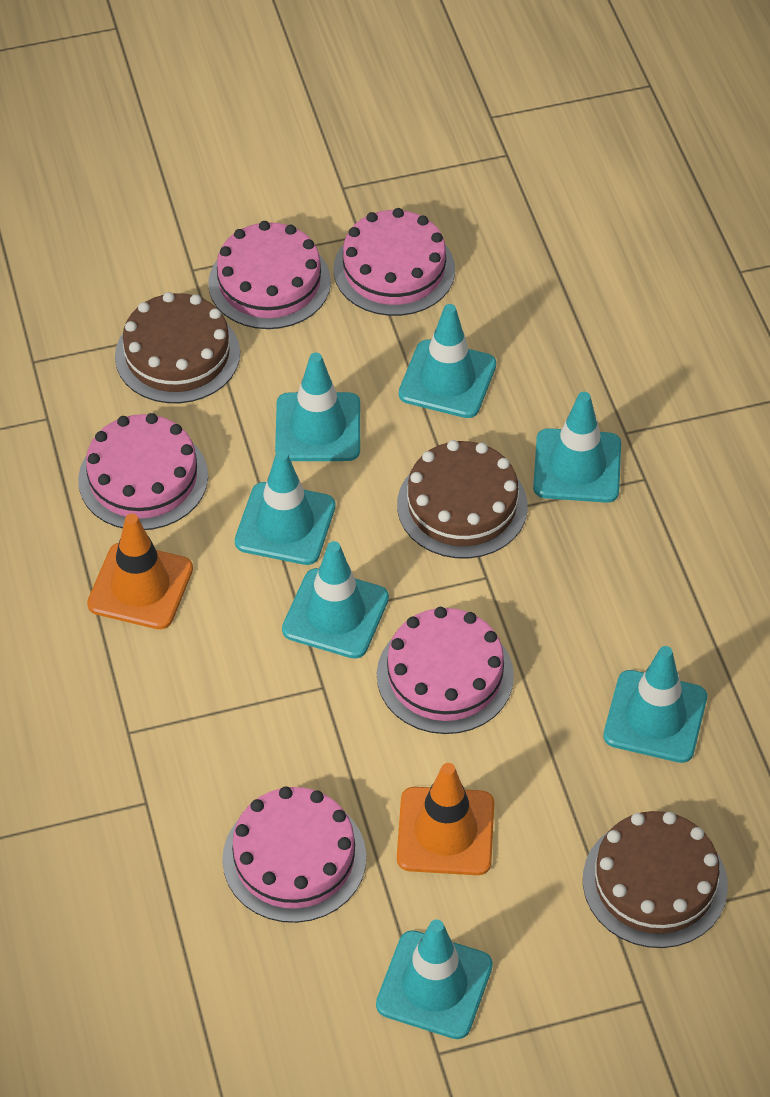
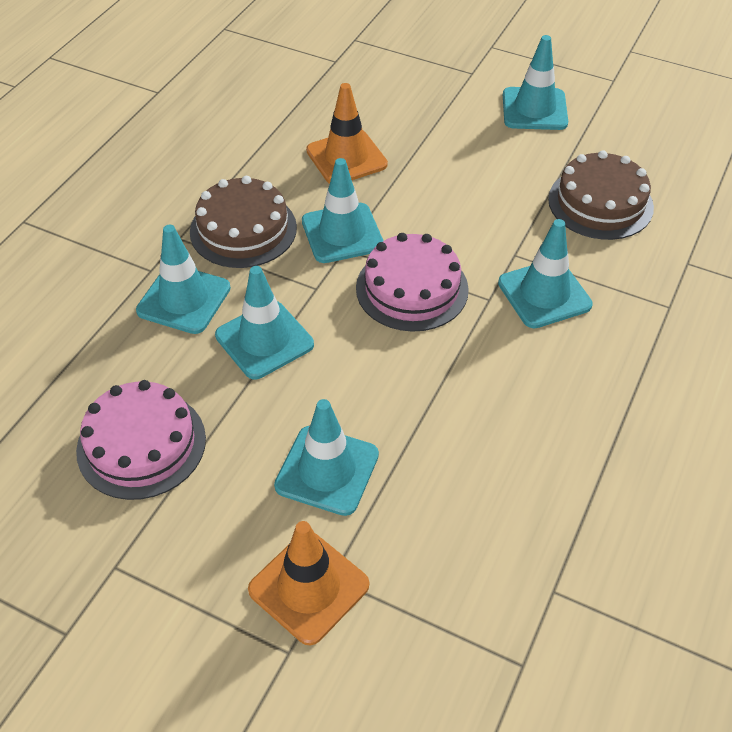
brown cake: [115,292,240,403] [397,440,528,558] [583,811,728,948] = 3 -> [190,176,297,268] [548,150,654,240] = 2
pink cake: [78,413,208,530] [208,221,331,329] [222,786,366,923] [334,208,455,316] [377,607,514,734] = 5 -> [76,380,206,500] [356,233,469,332] = 2
turquoise traffic cone: [235,450,335,565] [275,353,360,461] [282,541,389,659] [376,919,493,1039] [399,304,496,418] [533,392,621,503] [603,646,707,763] = 7 -> [136,225,231,334] [215,266,314,379] [274,399,379,516] [302,158,384,263] [498,219,593,328] [503,35,568,130] = 6

